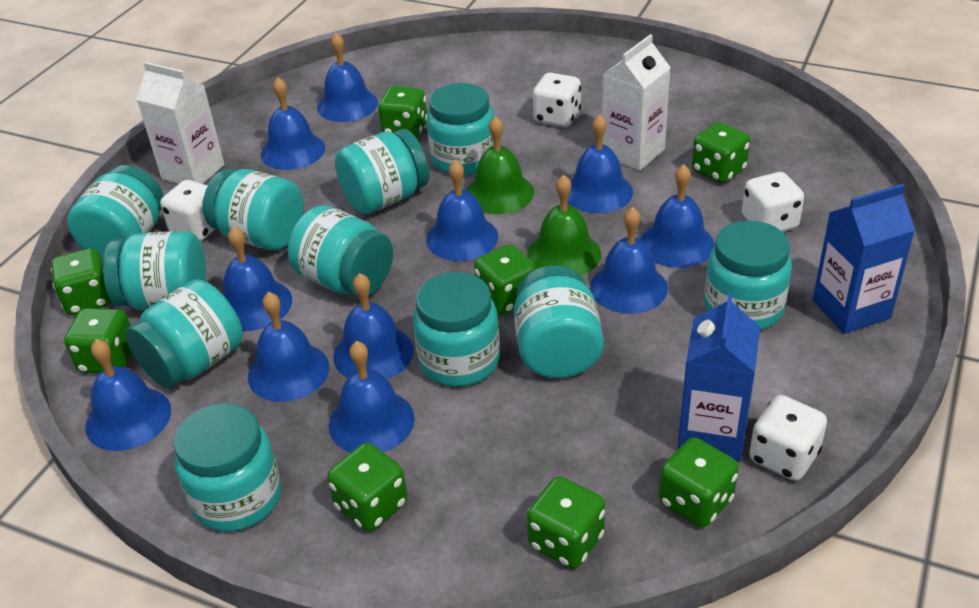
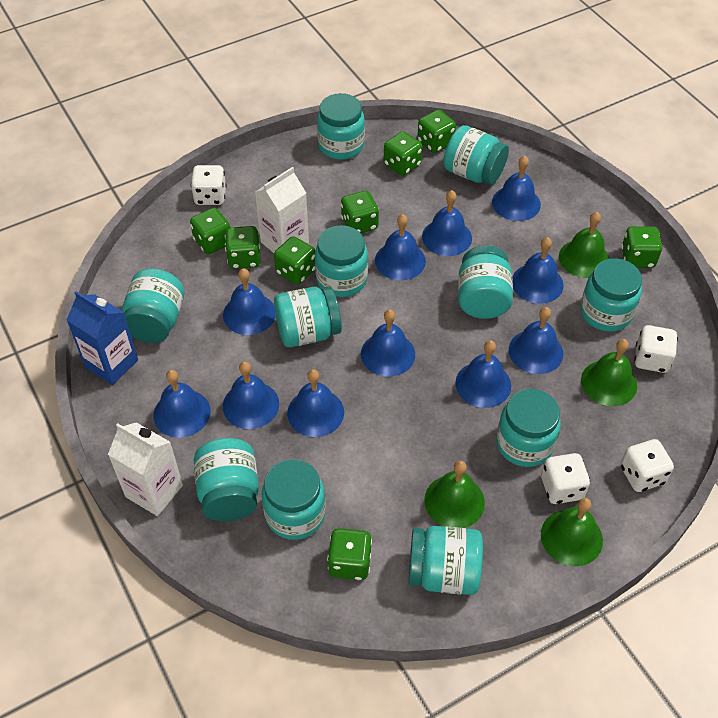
blue carton: [678,293,760,461] [813,184,915,334] = 2 -> [67,291,138,385] = 1
green bell: [466,116,534,214] [527,175,601,275] = 2 -> [424,461,485,528] [541,498,603,566] [559,212,610,278] [581,339,637,406] = 4

